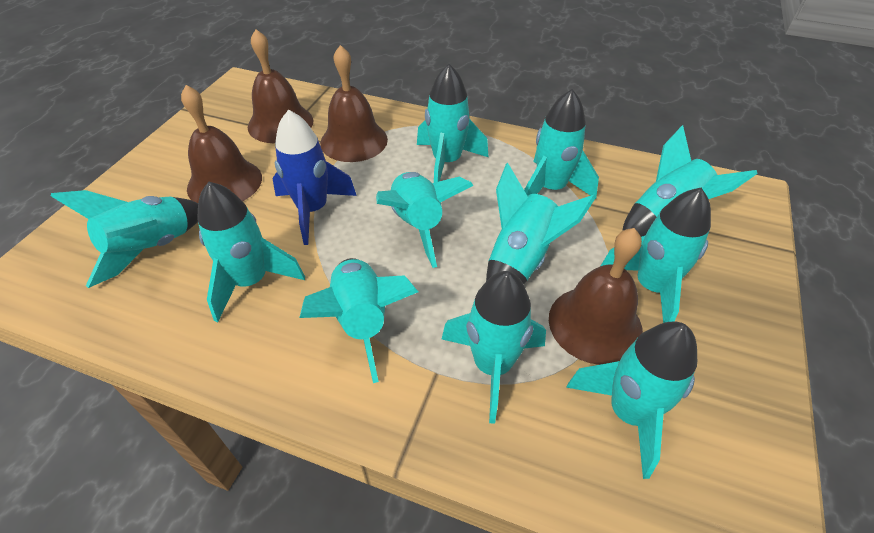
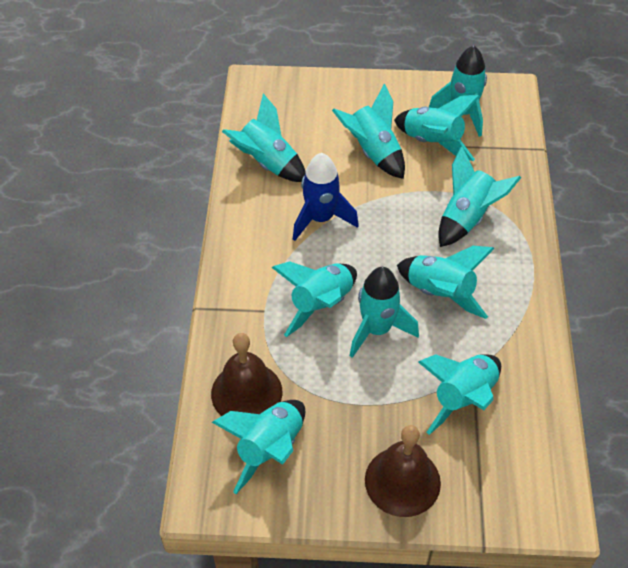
brown bell: [181,85,262,203] [248,29,314,143] [320,45,388,162] [549,228,643,365] = 4 -> [211,333,283,416] [365,425,441,517] = 2
turquoise rocket: [51,190,198,288] [197,182,305,322] [299,258,418,383] [376,172,474,268] [417,64,488,183] [442,271,546,424] [486,163,596,284] [524,89,599,197] [566,321,697,479] [601,188,711,323] [622,125,758,237] = 11 -> [212,400,305,494] [222,94,306,182] [272,261,357,337] [332,83,405,179] [350,267,419,358] [394,95,480,161] [397,246,495,319] [418,354,501,435] [429,46,487,137] [438,147,521,247] = 10

